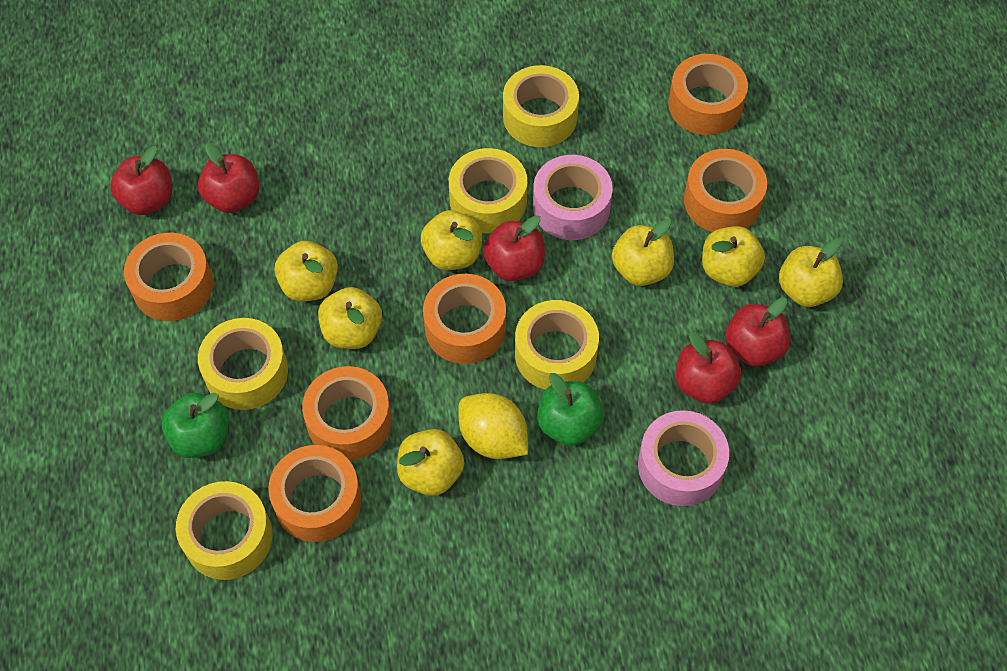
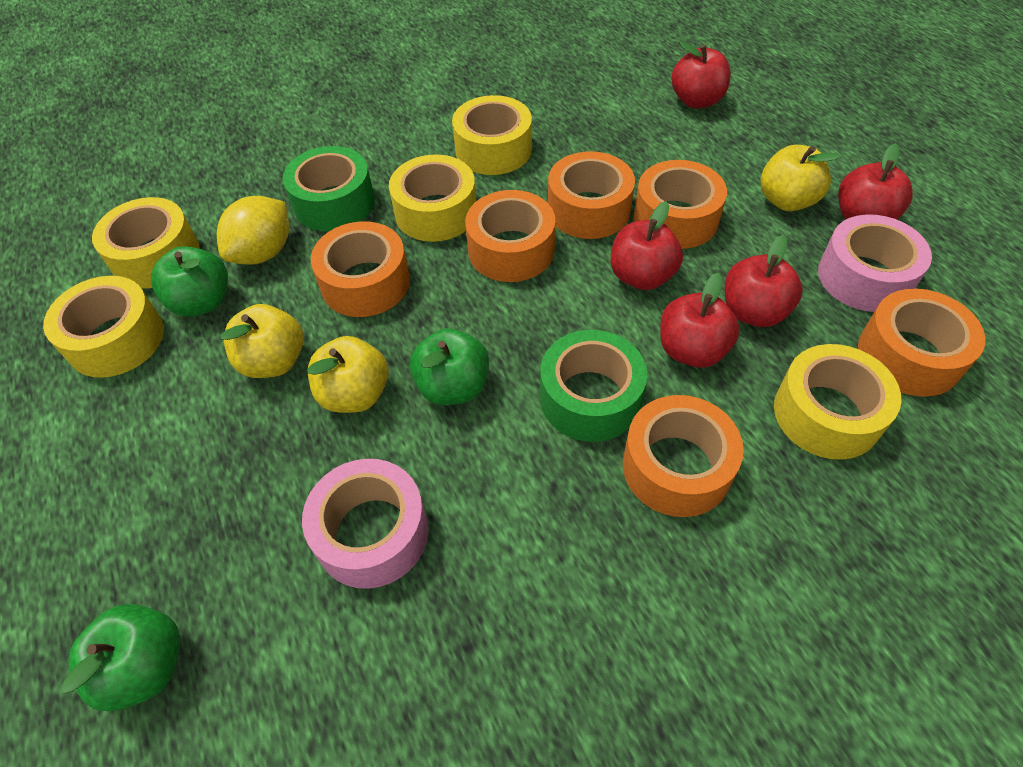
green apple: [162,393,229,458] [537,373,604,446] = 2 -> [62,604,180,711] [151,246,228,317] [410,328,489,405] = 3
green tape: none = 0 -> [283,146,375,231] [540,330,647,442] = 2
yellow apple: [275,241,338,301] [318,287,382,349] [397,429,464,496] [421,210,482,270] [612,219,674,286] [702,226,765,287] [779,239,843,307] = 7 -> [220,304,304,378] [307,336,389,413] [761,145,840,211] = 3

